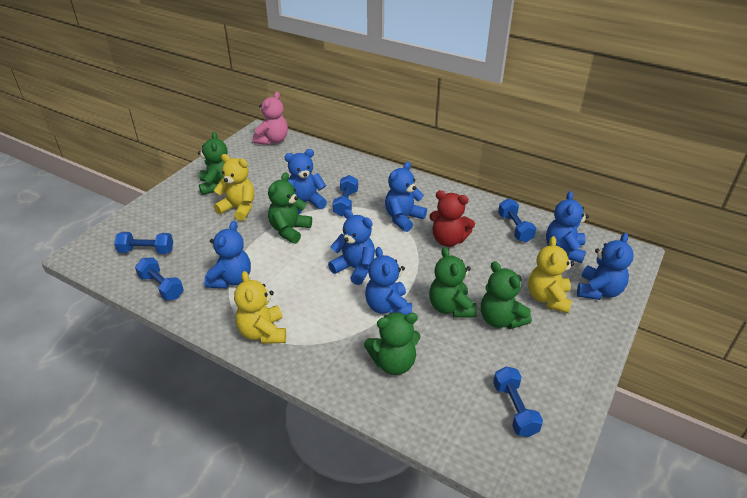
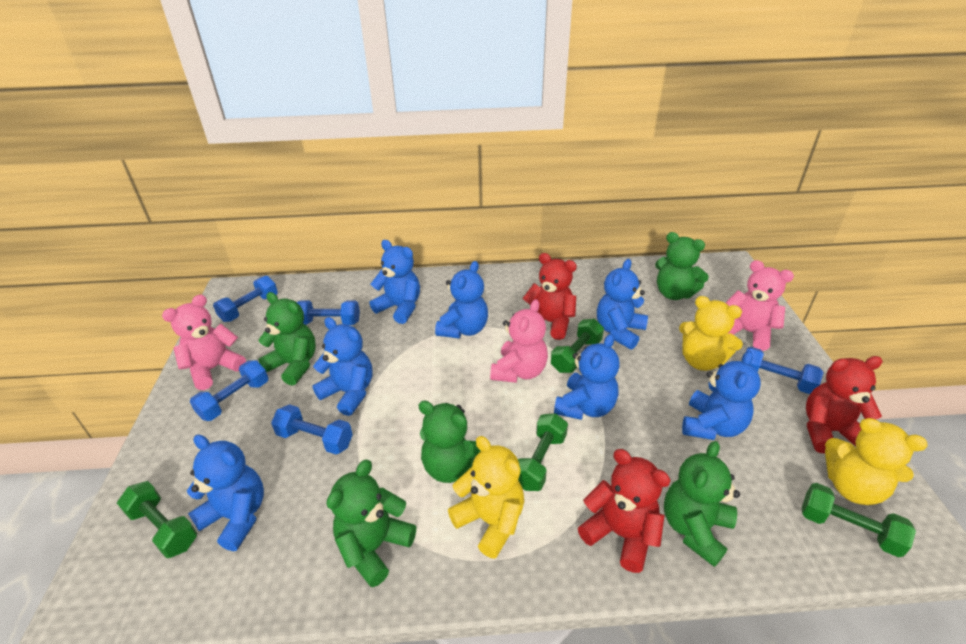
green dumbbell: none = 0 -> [117,481,197,558] [518,413,568,491] [551,319,604,373] [802,483,916,557] = 4
pink teddy bear: [253,92,288,145] = 1 -> [162,295,246,390] [490,299,548,383] [726,260,794,351] = 3
red teddy bear: [429,190,475,247] = 1 -> [522,253,577,340] [578,449,671,573] [806,356,883,454] = 3

